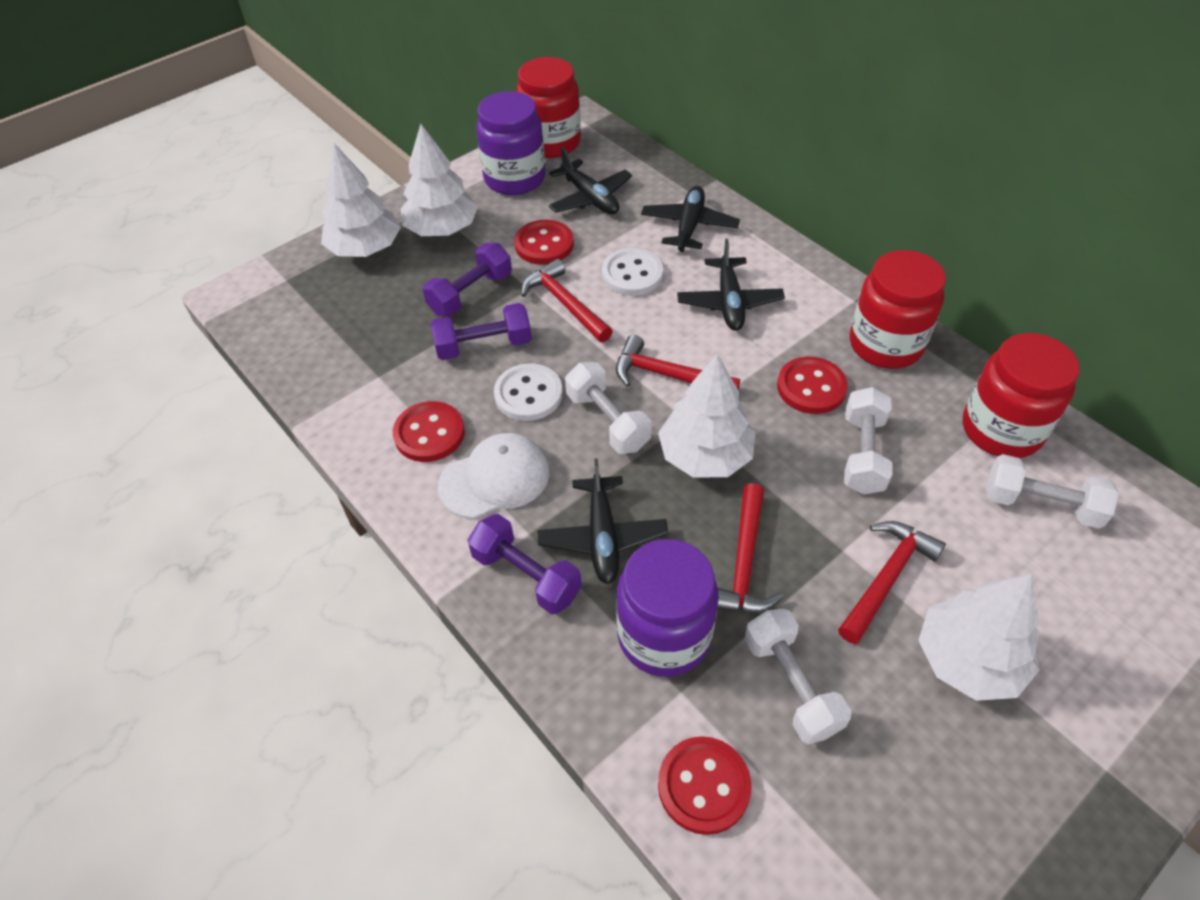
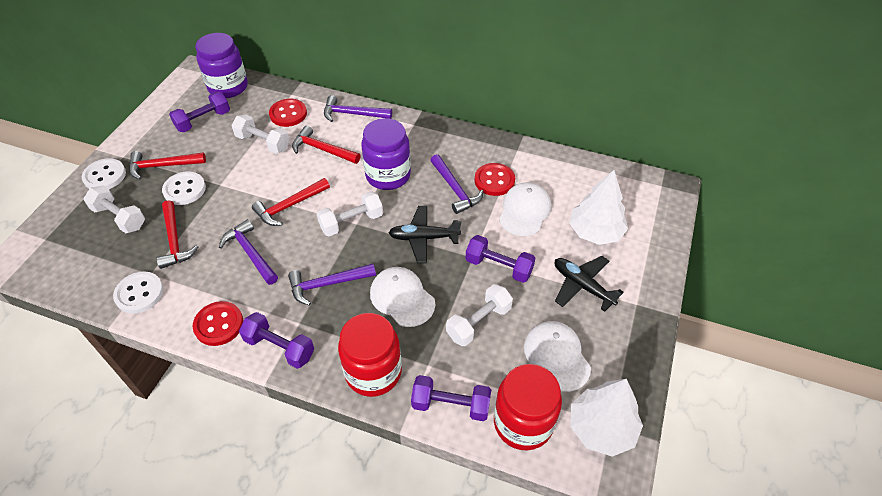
black plane: [537,458,668,584] [549,147,632,214] [641,186,740,252] [677,239,785,331] = 4 -> [389,206,461,263] [555,256,624,312] = 2
purple dumbbell: [423,243,512,316] [430,303,532,360] [468,514,582,614] = 3 -> [169,92,230,132] [239,312,314,369] [411,375,491,421] [466,235,535,283] = 4
purple hammer: none = 0 -> [219,219,278,285] [288,264,376,306] [324,95,392,122] [430,154,484,214] = 4
red button: [393,401,465,462] [514,220,574,265] [658,736,751,835] [777,356,848,414] = 4 -> [193,301,243,346] [269,99,307,127] [475,163,515,196] = 3
red jar: [516,57,581,158] [850,250,946,369] [963,333,1080,458] = 3 -> [338,313,402,397] [494,364,562,451] = 2
white button: [494,364,563,421] [602,248,663,296] = 2 -> [82,158,126,189] [113,272,164,314] [162,171,206,205] = 3
white cap: [438,433,549,519] = 1 -> [370,267,435,327] [499,182,551,236] [524,321,591,392] = 3
white tree: [321,143,401,257] [401,124,478,236] [658,354,755,478] [918,574,1040,701] = 4 -> [569,170,628,245] [570,379,643,457] = 2

